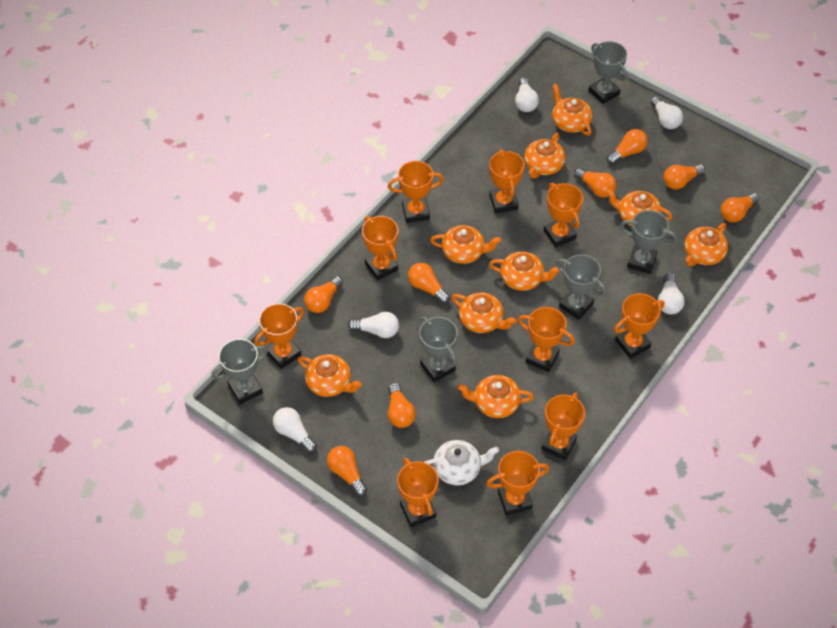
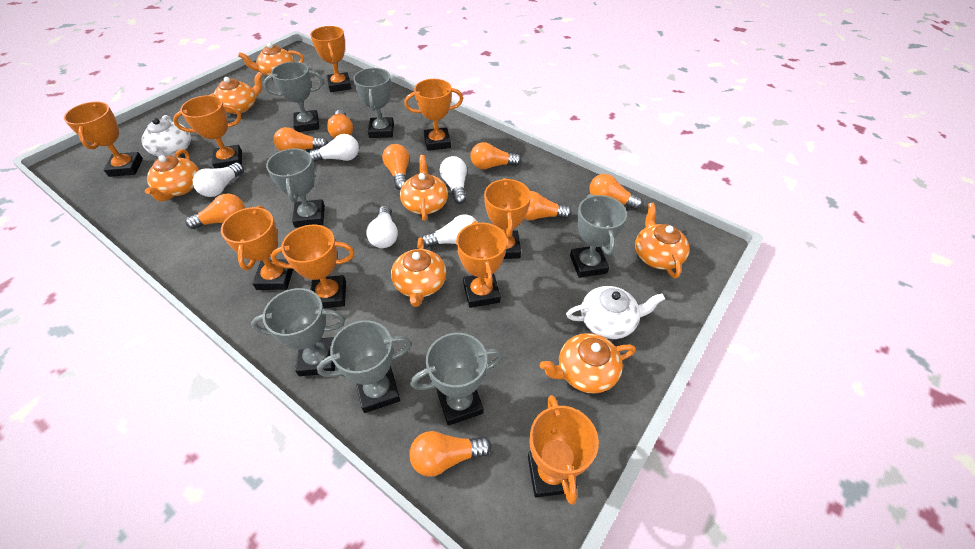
grey trophy: [211,339,268,404] [419,317,458,382] [556,254,606,320] [588,41,627,104] [620,210,677,274] = 5 -> [251,288,345,376] [263,62,323,132] [266,148,325,228] [317,320,412,413] [353,68,394,138] [410,333,503,426] [570,194,627,278] = 7
orange teapot: [298,354,362,397] [430,225,501,264] [451,293,517,333] [457,375,534,418] [489,252,560,291] [524,133,565,179] [552,84,592,136] [606,189,672,226] [685,223,728,266] = 9 -> [145,149,199,201] [210,72,263,114] [238,43,304,76] [391,237,446,307] [400,155,448,221] [540,333,636,394] [635,203,690,278] = 7
orange trophy: [254,303,304,369] [362,216,398,281] [388,161,444,223] [397,458,439,527] [486,451,550,516] [489,149,525,213] [518,307,575,372] [541,393,585,460] [544,183,583,247] [614,293,665,359] = 10 -> [64,102,143,177] [173,95,242,169] [221,206,293,290] [270,225,355,308] [310,26,352,92] [404,79,463,151] [456,221,507,308] [484,178,531,259] [528,395,599,505] = 9
white teapot: [425,440,499,485] = 1 -> [141,115,191,158] [566,286,665,339] = 2

